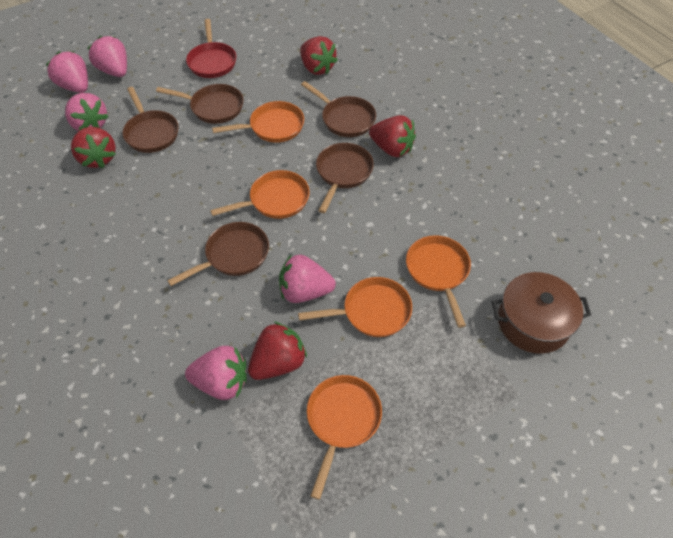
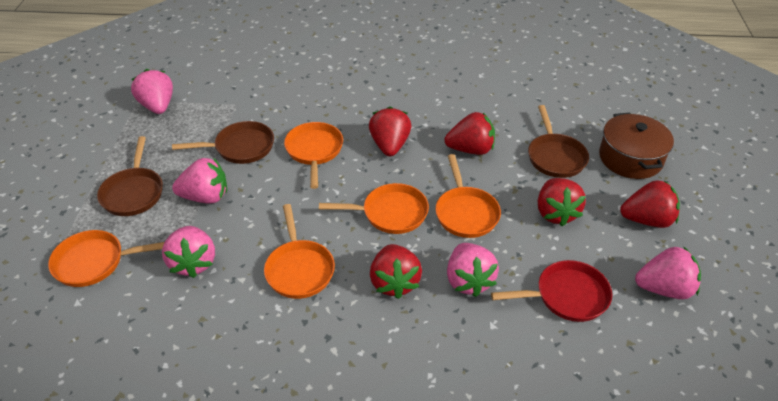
brown pan: [123,87,179,153] [156,84,244,124] [167,222,269,286] [301,81,376,137] [316,143,374,213] = 5 -> [97,136,163,216] [172,121,274,164] [528,105,589,178] = 3
red strawberry: [71,127,116,168] [248,322,307,380] [300,36,338,75] [369,115,416,157] = 4 -> [369,107,411,156] [370,244,422,299] [445,112,495,155] [538,178,586,226] [620,180,680,228] = 5

